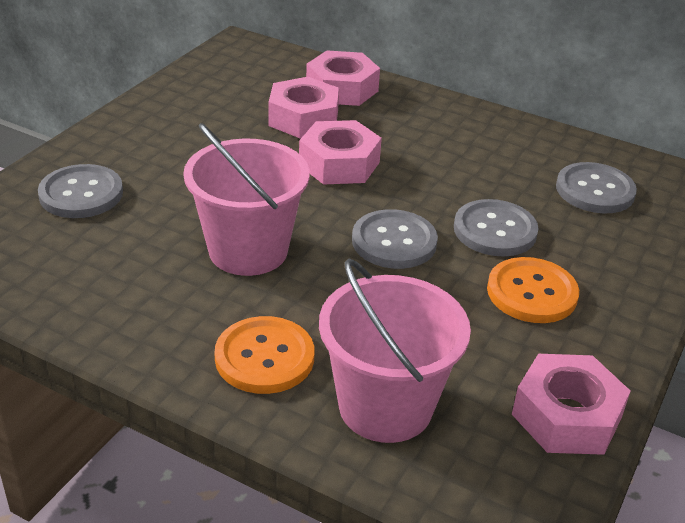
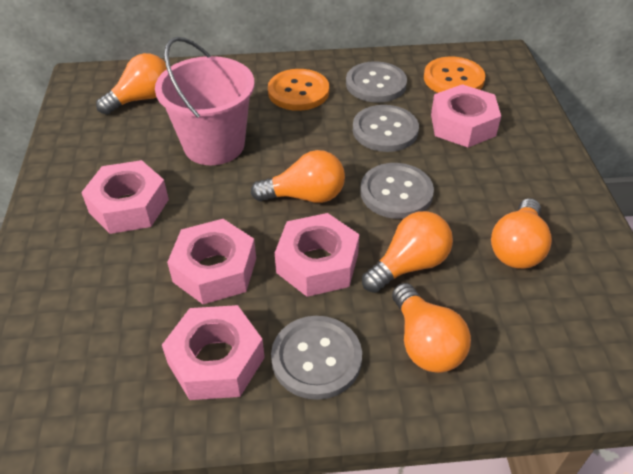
orange light bulb: none = 0 -> [96,53,167,115] [251,150,345,203] [362,211,453,293] [392,283,471,373] [491,198,552,269] = 5
pink bucket: [183,123,310,276] [319,258,471,443] = 2 -> [155,37,255,165] = 1
pink nut: [269,77,339,138] [299,120,382,185] [306,50,380,106] [512,354,631,455] = 4 -> [81,160,169,234] [162,305,265,400] [167,219,256,304] [275,213,359,297] [431,84,501,147] = 5

